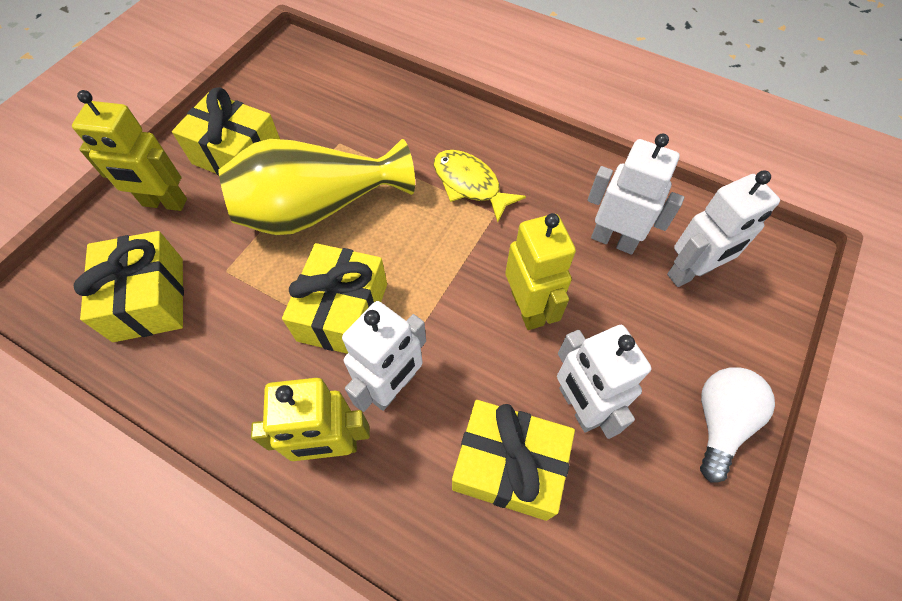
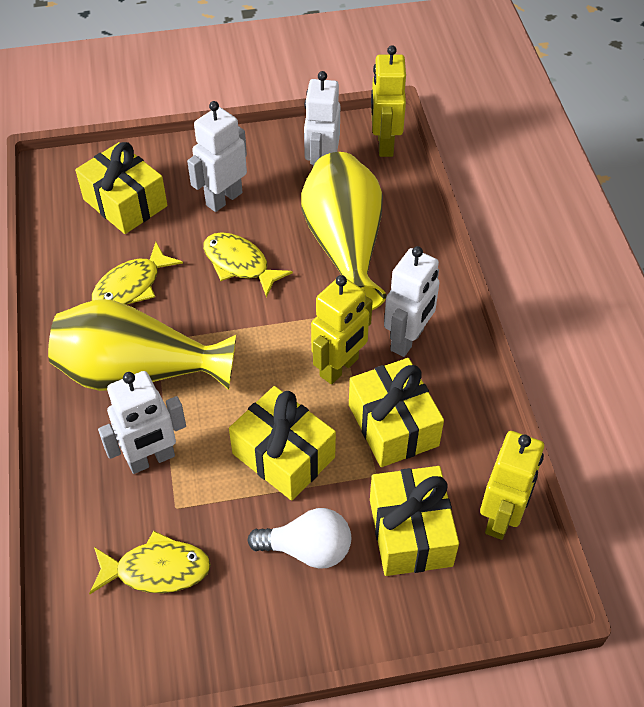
yellow fish: [434,150,526,222] = 1 -> [89,531,211,594] [92,242,183,305] [203,232,293,298] = 3
yellow vase: [218,139,415,235] = 1 -> [48,300,236,391] [301,152,386,310] = 2

